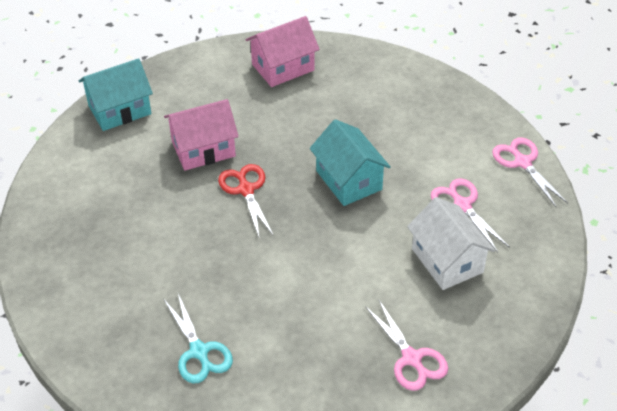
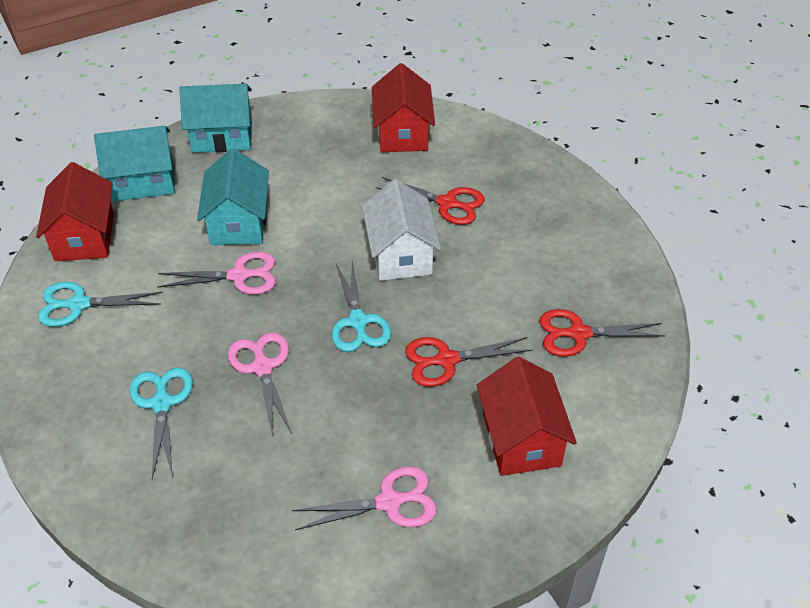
pink house: [164,99,239,171] [246,16,320,87] = 2 -> none = 0
red house: none = 0 -> [36,162,114,261] [372,63,435,152] [477,357,577,476] = 3
red scissors: [218,164,274,237] = 1 -> [376,177,485,225] [405,337,533,387] [539,309,665,357] = 3
turquoise house: [79,58,153,131] [310,119,391,206] = 2 -> [94,126,175,201] [180,84,252,153] [197,148,269,245] = 3
turquoise scissors: [163,294,233,384] = 1 -> [38,282,163,327] [129,367,193,478] [332,260,391,352] = 3

